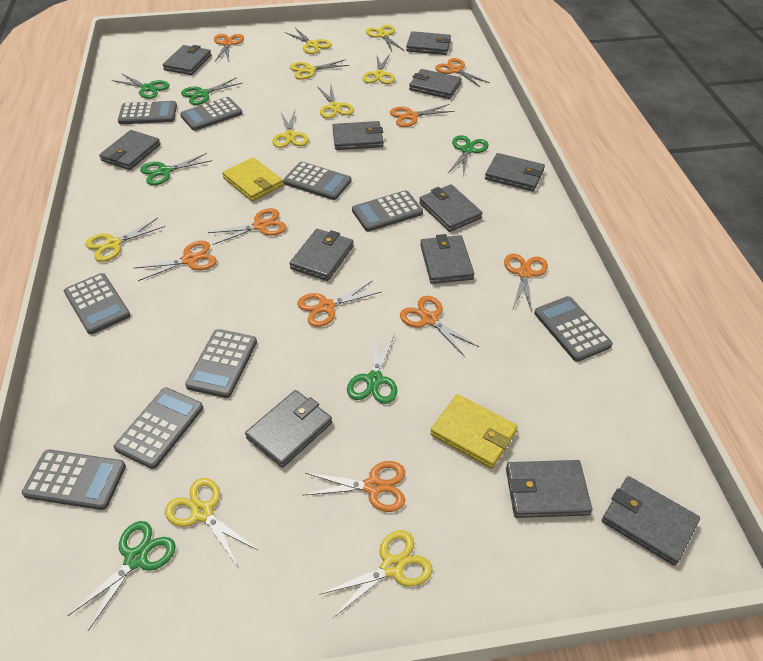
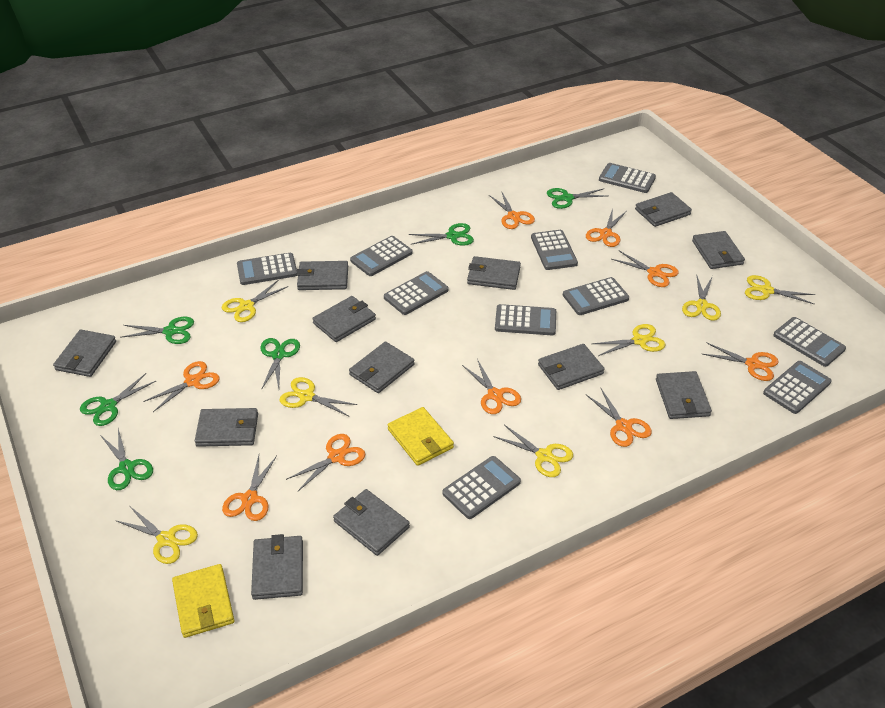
grey calculator: [22,450,126,510] [64,273,131,335] [114,387,203,469] [118,101,177,124] [180,97,243,131] [185,329,257,398] [283,162,352,200] [352,190,423,232] [534,296,613,362] = 9 -> [237,253,297,285] [350,236,413,276] [384,271,449,315] [442,456,521,519] [495,304,556,335] [531,230,578,270] [563,277,629,315] [599,163,656,193] [763,361,832,414] [773,317,846,367] = 10
yellow scissors: [85,218,165,262] [165,478,258,567] [272,111,309,148] [285,28,332,54] [290,59,350,80] [317,86,354,119] [319,530,433,619] [362,54,395,84] [366,25,404,51] = 9 -> [115,507,198,564] [222,280,288,322] [280,377,357,416] [494,425,573,477] [592,324,665,356] [682,276,721,321] [745,275,815,304] = 7

